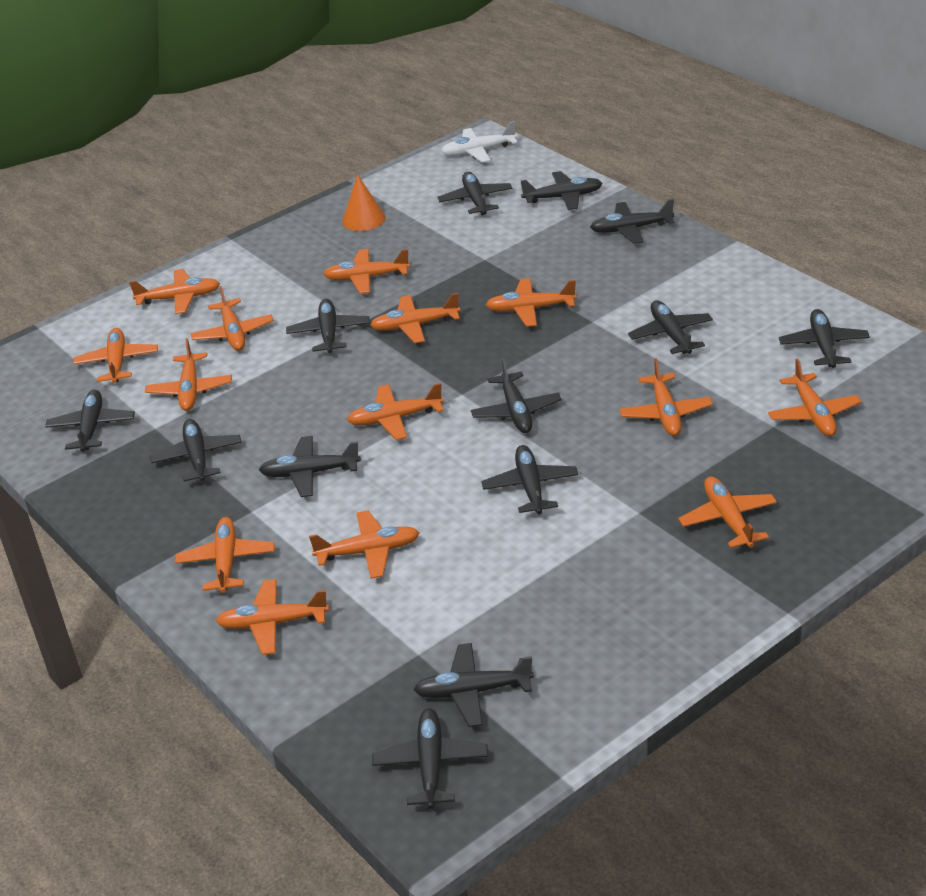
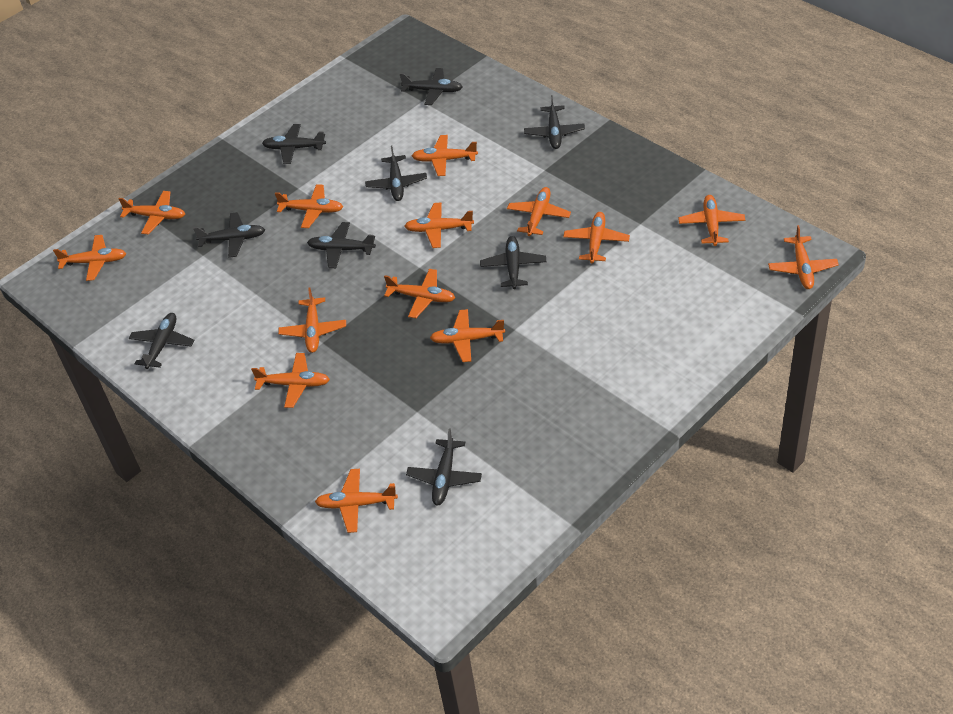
black plane: [45,390,135,452] [150,419,242,482] [259,436,361,497] [286,299,370,353] [372,709,488,809] [413,643,534,727] [437,172,513,215] [471,358,562,433] [481,445,578,514] [521,171,602,210] [590,199,675,244] [628,300,713,354] [779,309,870,368] = 13 -> [128,313,194,369] [193,212,265,258] [262,124,326,164] [307,222,376,268] [365,145,427,201] [400,68,463,105] [406,429,482,505] [480,236,546,289] [524,95,585,149] = 9
orange cone: [342,175,386,231] = 1 -> none = 0
white plane: [441,121,517,163] = 1 -> none = 0

